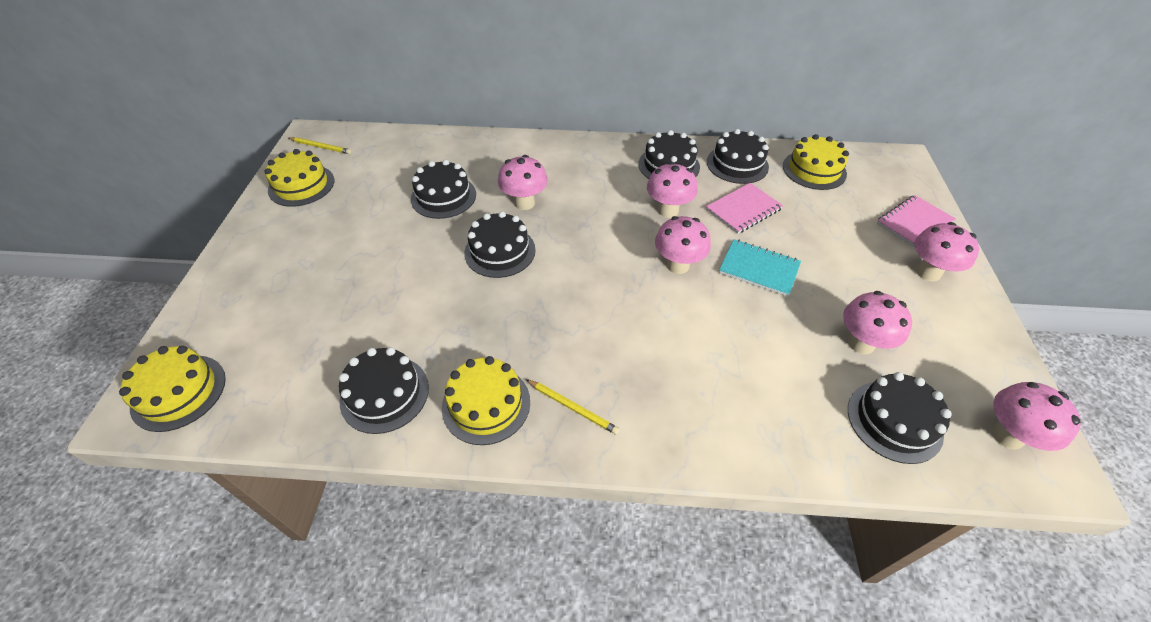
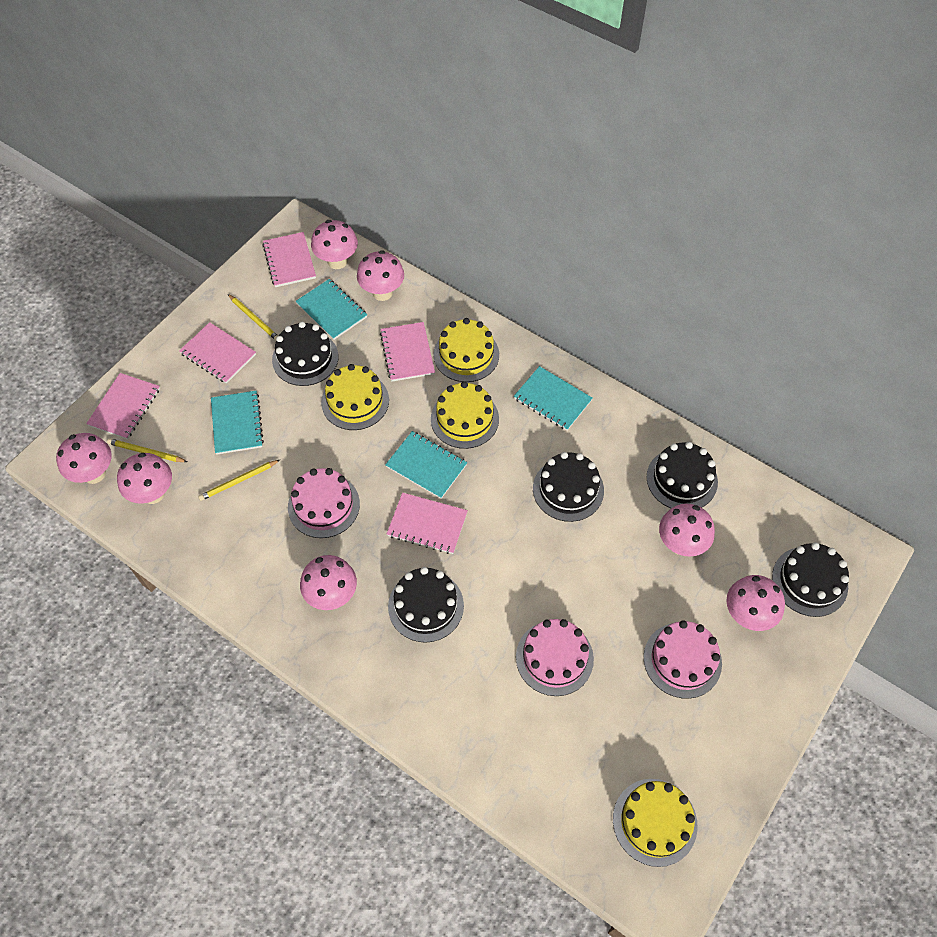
black cake: [339,347,429,434] [411,160,476,219] [464,211,536,278] [638,130,700,179] [707,129,769,184] [848,372,952,464] = 6 -> [272,322,338,386] [388,567,464,643] [533,452,604,522] [646,442,718,509] [772,542,849,617] = 5
pink cake: none = 0 -> [288,468,360,538] [516,619,594,696] [644,620,722,699] = 3
pink mushroom: [498,155,548,210] [647,162,697,218] [655,216,711,274] [843,291,912,354] [914,222,979,281] [992,382,1081,451] = 6 -> [56,433,112,484] [117,453,172,504] [300,555,357,610] [311,220,358,269] [357,250,404,301] [659,504,715,557] [726,575,785,631] = 7
pink notebook: [706,183,783,234] [876,195,956,248] = 2 -> [86,373,160,439] [179,322,256,384] [262,232,316,287] [380,322,435,382] [387,493,468,554] = 5
turquoise notebook: [719,239,801,297] = 1 -> [211,391,264,455] [295,279,367,340] [385,431,467,499] [514,366,593,431] = 4
yellow pencil: [289,137,352,154] [526,379,620,435] = 2 -> [107,438,187,462] [198,460,280,501] [228,294,278,340] = 3

